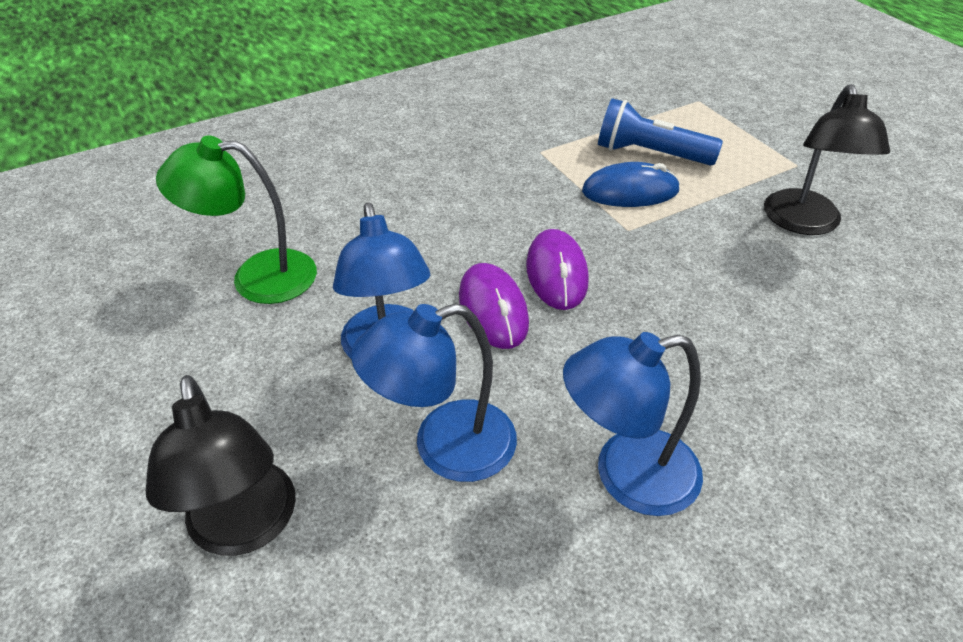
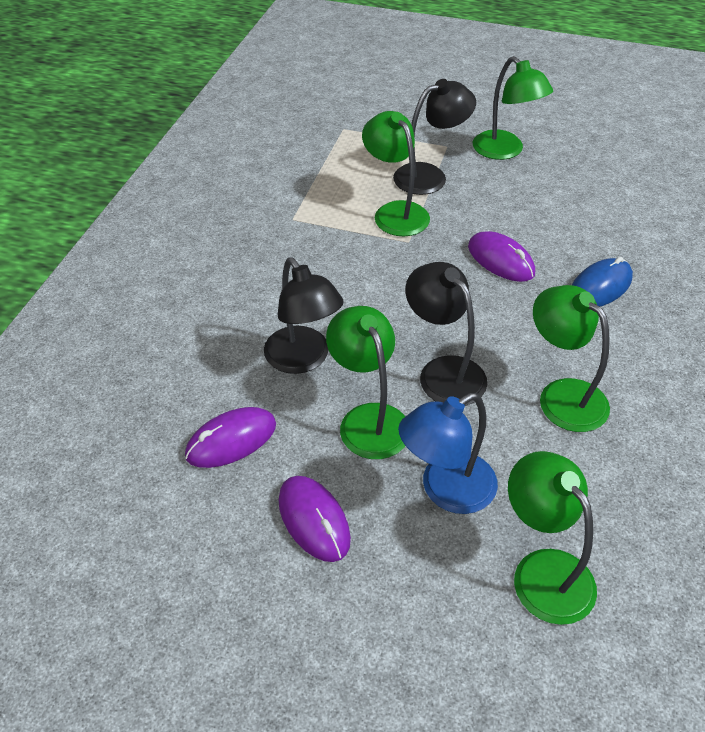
black lamp: [146,375,296,556] [764,84,890,235] = 2 -> [264,257,344,374] [393,79,476,195] [405,262,487,406] = 3
blue flashlight: [598,98,723,166] = 1 -> none = 0
blue lamp: [333,202,430,359] [351,303,517,482] [563,332,703,516] = 3 -> [398,393,498,514] = 1
green lamp: [156,136,317,304] = 1 -> [326,306,405,459] [362,111,430,236] [473,56,553,160] [508,451,597,625] [533,285,610,432] = 5
purple mouse: [459,263,529,349] [526,229,589,310] = 2 -> [185,407,276,468] [279,476,351,562] [468,231,535,282] = 3

